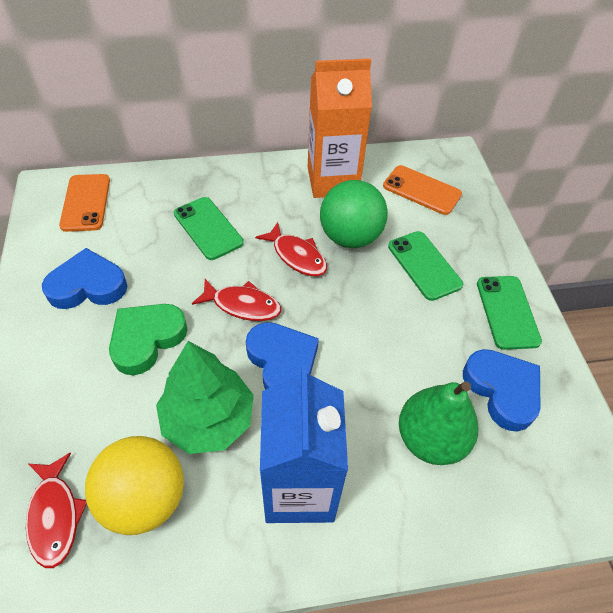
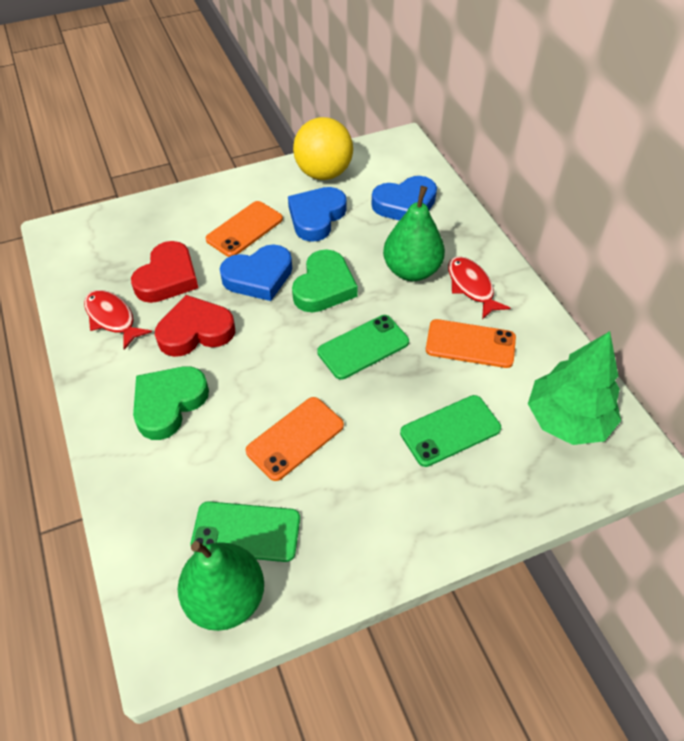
blue carton: [260,366,348,523] = 1 -> none = 0
green ball: [320,180,388,248] = 1 -> none = 0
green heart: [109,304,188,375] = 1 -> [133,366,209,440] [292,249,358,313] = 2
green pear: [399,382,478,465] = 1 -> [178,541,264,631] [383,186,445,281] = 2
orange carton: [308,58,372,198] = 1 -> none = 0
orange phone: [59,174,110,232] [383,165,462,215] = 2 -> [206,201,283,257] [246,397,344,481] [426,319,516,368] = 3
red fish: [26,453,87,568] [192,279,281,321] [255,222,327,276] = 3 -> [84,290,152,350] [448,256,510,319] = 2
red heart: none = 0 -> [131,241,198,303] [155,295,235,357] = 2

